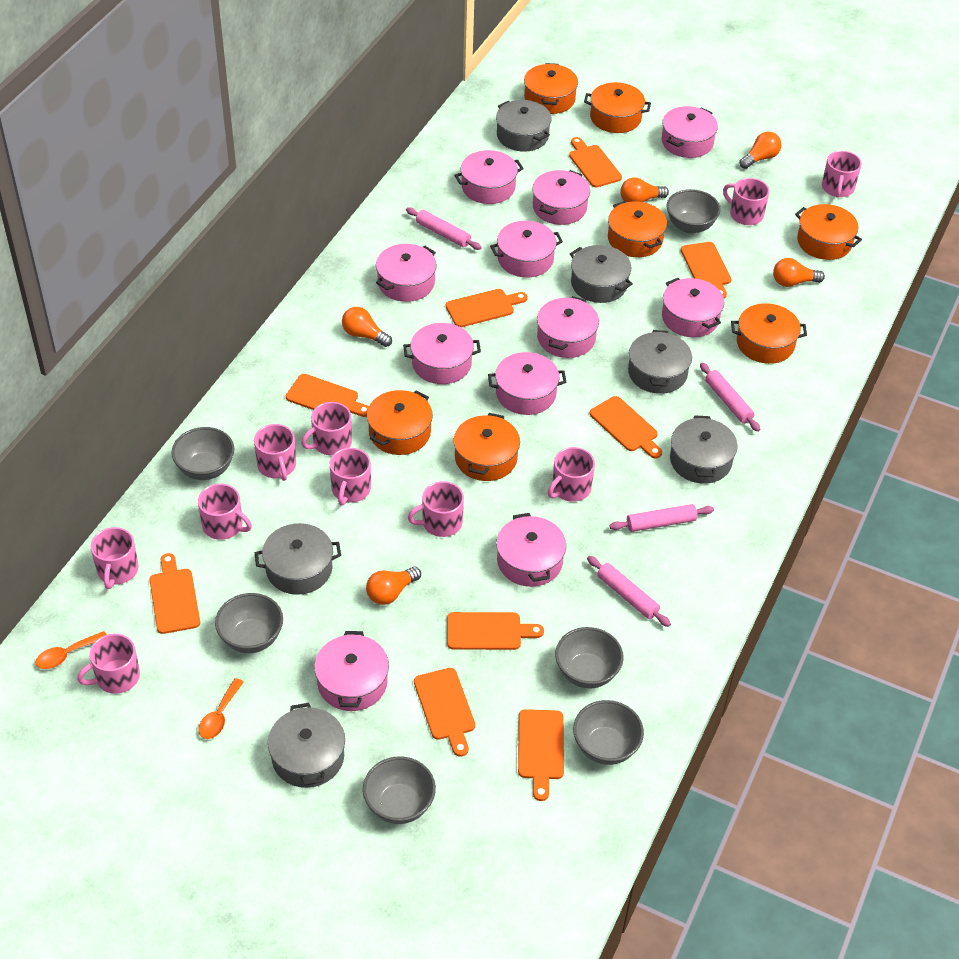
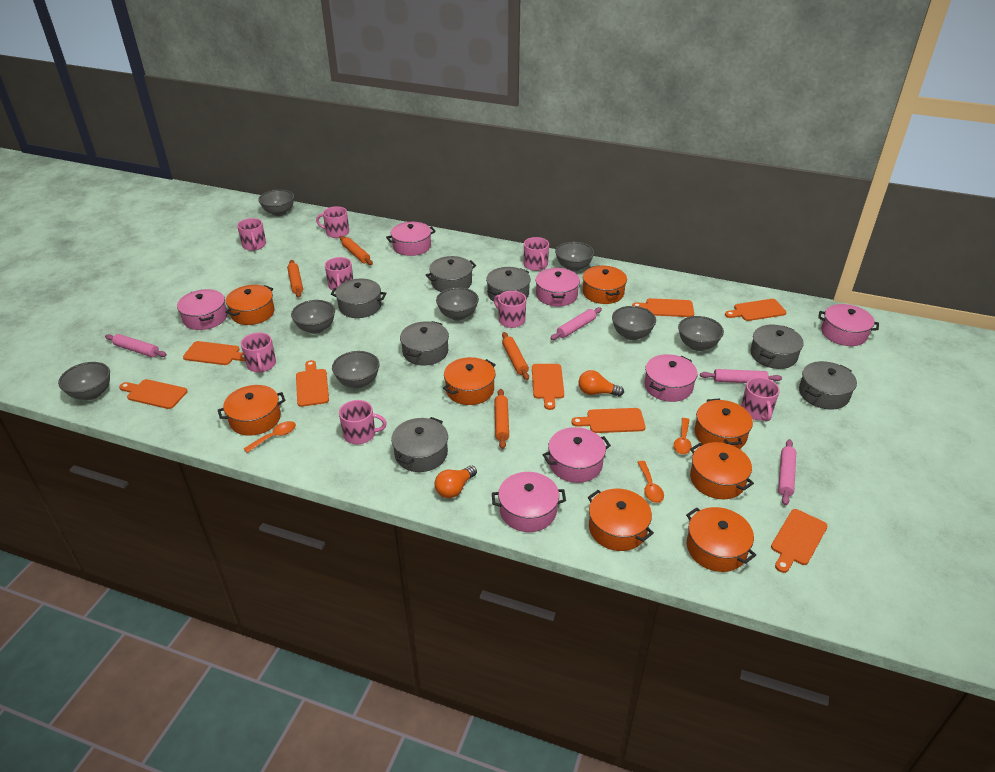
grey bowl: [171,427,234,480] [215,593,283,653] [363,756,436,824] [555,627,624,688] [573,700,644,765] [667,189,720,234] = 6 -> [58,362,110,400] [258,190,294,216] [291,300,335,334] [332,351,380,389] [436,287,479,321] [555,242,594,272] [612,306,656,340] [678,316,724,351] = 8
grey pot: [255,523,341,595] [268,703,345,788] [496,100,551,152] [570,245,633,303] [628,330,692,394] [670,415,738,484] = 6 -> [331,279,386,318] [391,417,448,472] [400,321,449,366] [426,256,476,292] [486,267,531,302] [750,325,804,369] [799,361,857,409] = 7
orange cutting board: [149,553,200,634] [286,374,369,417] [414,668,475,757] [446,289,528,327] [447,612,544,650] [518,709,564,801] [569,137,622,187] [590,396,662,458] [681,242,731,299] = 9 -> [119,379,188,409] [183,341,245,365] [296,360,329,407] [532,364,564,410] [571,408,646,433] [632,298,694,317] [725,299,787,321] [771,509,827,573] = 8
orange light bulb: [342,307,392,347] [366,567,421,605] [620,177,669,202] [739,132,782,169] [773,258,825,287] = 5 -> [435,465,477,498] [579,370,624,396] = 2
orange pot: [367,390,433,455] [454,413,520,481] [524,63,578,114] [584,82,651,133] [608,201,667,257] [731,303,807,364] [795,204,862,260] = 7 -> [218,385,286,436] [226,285,275,325] [443,357,496,405] [583,265,627,304] [588,489,654,551] [686,507,756,572] [690,442,754,499] [695,399,753,449] = 8
orange rolling pin: none = 0 -> [287,260,303,298] [340,236,373,265] [494,389,509,449] [502,332,529,380] = 4
orange spoon: [35,631,107,669] [198,678,244,739] = 2 -> [244,421,296,453] [637,461,664,503] [674,418,692,454] = 3
pink mug: [77,634,140,694] [90,527,139,589] [198,484,252,540] [254,424,296,481] [301,402,352,456] [330,448,371,506] [408,481,464,537] [548,447,595,502] [723,178,769,225] [822,151,862,198] = 10 -> [237,218,266,251] [241,332,276,373] [316,206,349,238] [325,257,353,292] [339,400,387,444] [494,291,526,328] [524,237,549,271] [741,377,780,422] = 8
pink pot: [314,631,389,711] [376,244,437,302] [403,323,481,384] [454,150,524,204] [488,352,566,415] [490,221,563,277] [496,513,566,587] [532,170,590,225] [537,296,599,358] [662,106,718,158] [662,278,724,337] = 11 -> [177,289,227,330] [386,222,436,256] [492,472,566,532] [536,268,580,306] [543,427,611,483] [644,354,698,402] [818,304,879,346] = 7

